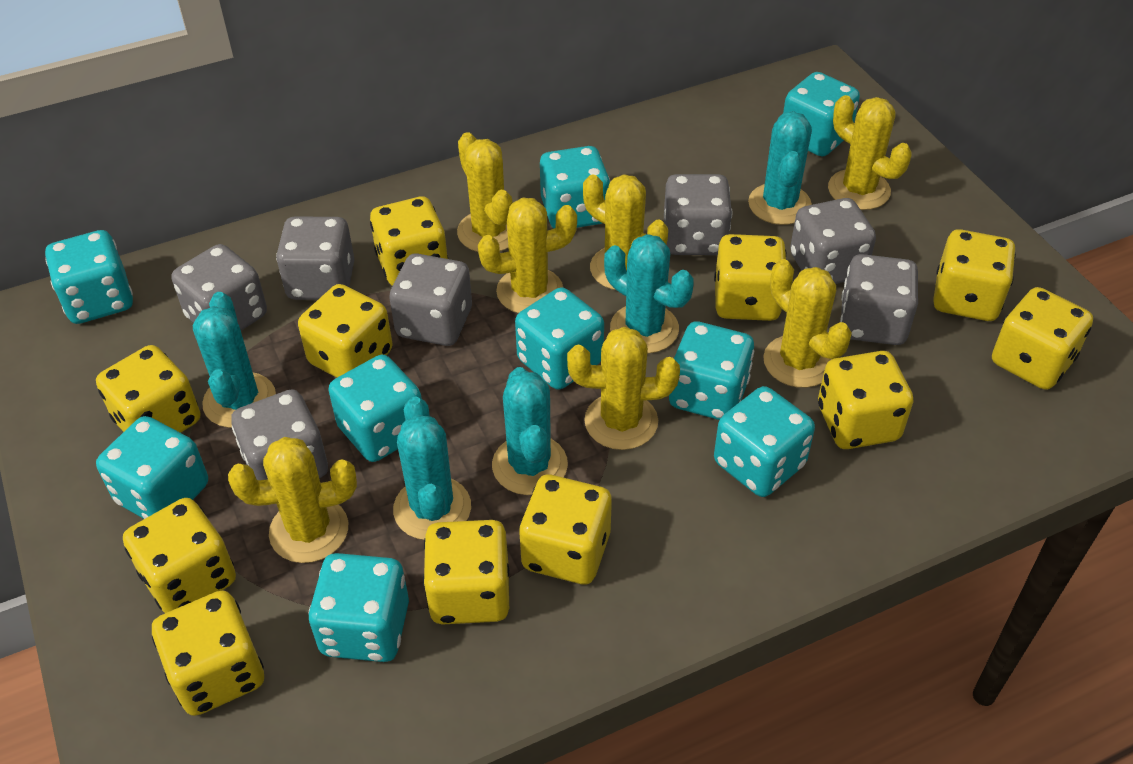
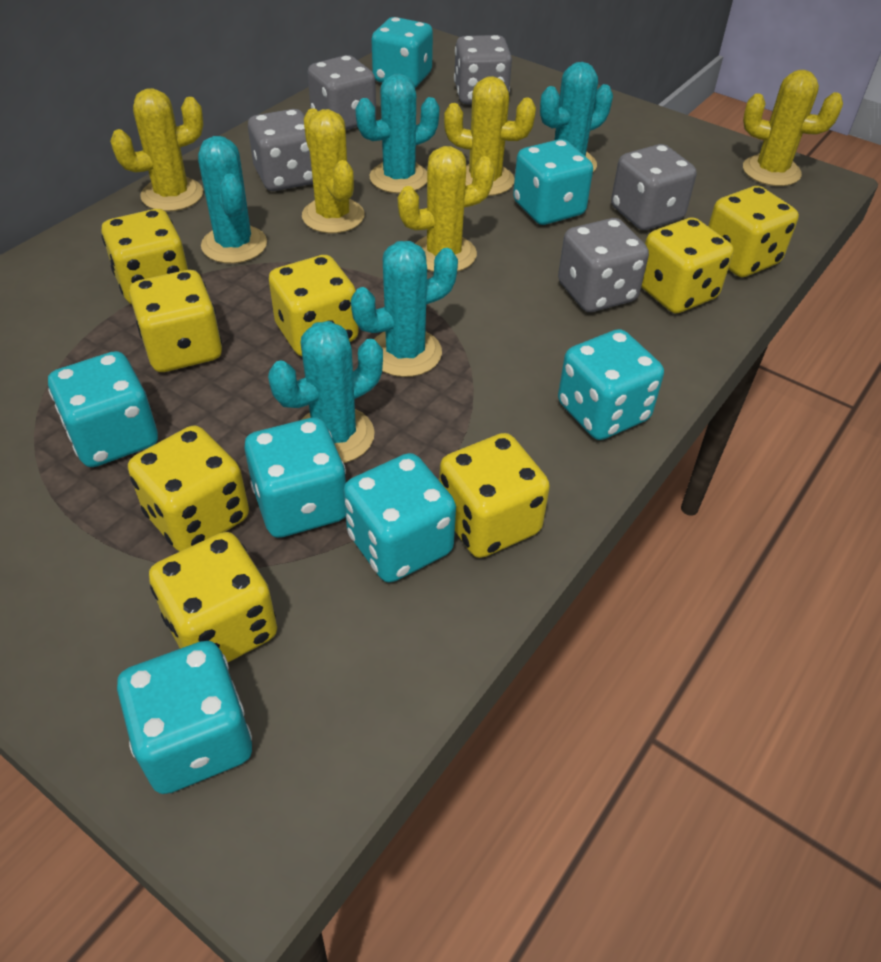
grey dice: [172,244,267,331] [231,389,328,480] [276,216,355,300] [389,254,472,346] [664,174,732,255] [790,198,876,284] [840,254,918,345] = 7 -> [248,109,313,191] [307,55,376,130] [454,35,512,104] [558,218,649,312] [611,144,696,230] = 5
turquoise dice: [45,230,133,324] [96,416,208,519] [308,553,409,662] [329,355,422,462] [515,287,604,390] [540,146,610,229] [669,321,754,420] [714,386,815,497] [783,72,860,156] = 9 -> [48,351,158,467] [117,641,252,794] [244,417,346,538] [343,453,456,583] [371,17,433,88] [513,139,593,225] [558,329,664,440] = 7
yellow cactus: [228,437,357,563] [457,132,513,252] [478,198,577,313] [567,327,680,450] [583,174,668,290] [763,259,852,388] [828,95,912,210] = 7 -> [110,88,204,212] [302,108,365,233] [398,146,495,272] [444,76,536,196] [743,70,843,186] = 5
yellow dice: [96,345,200,433] [123,498,236,613] [152,591,264,716] [298,284,392,378] [370,196,448,286] [423,520,509,625] [519,475,612,584] [714,234,786,321] [818,351,913,449] [933,229,1016,321] [992,287,1093,390] = 11 -> [102,209,189,304] [128,425,249,552] [129,270,222,372] [149,532,277,662] [269,255,359,356] [439,433,550,558] [641,218,734,313] [708,186,799,277] = 8

